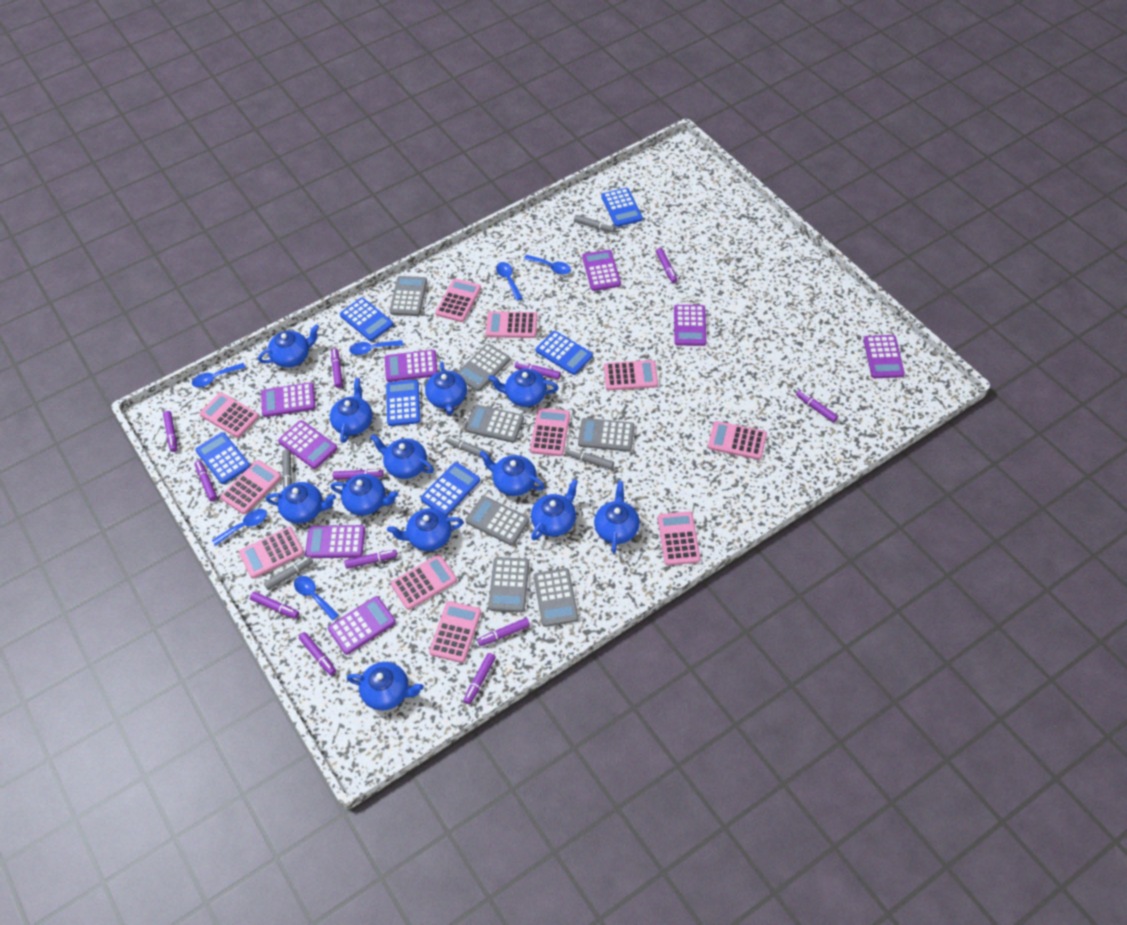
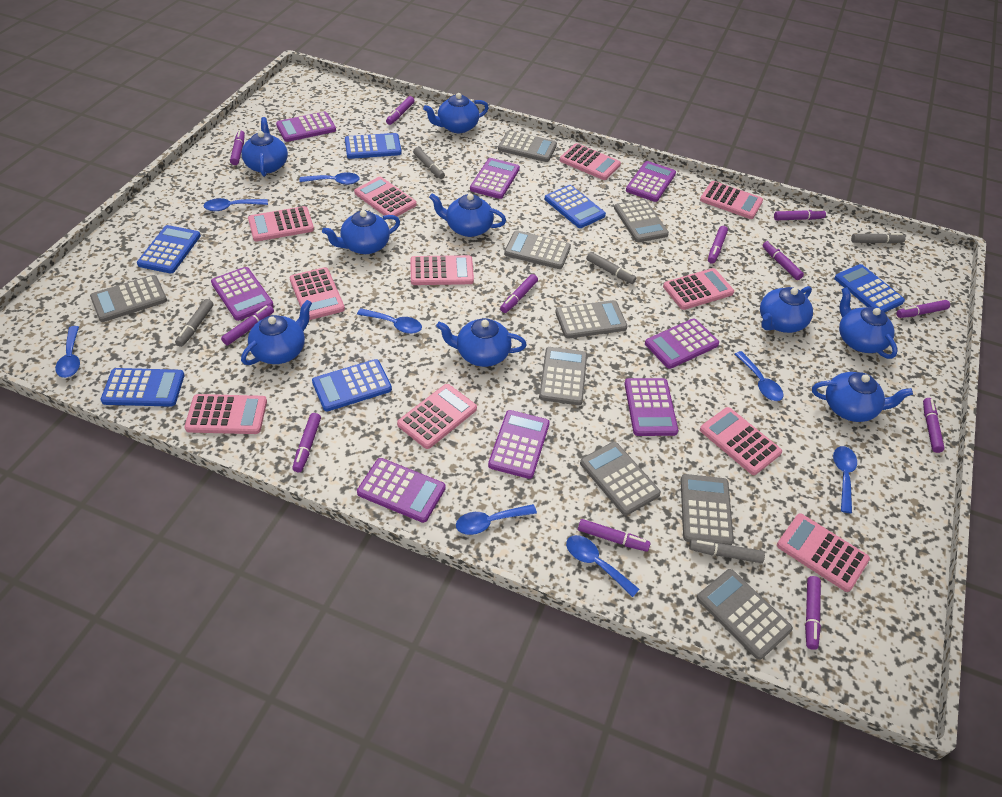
blue spoon: [192,363,245,387] [212,509,267,546] [294,576,339,621] [349,340,403,355] [496,262,523,301] [524,255,571,275] = 6 -> [55,326,80,378] [204,198,268,211] [299,172,360,185] [357,308,422,334] [456,504,537,535] [566,535,640,597] [735,351,783,401] [833,446,857,514] = 8
blue teapot: [258,324,319,368] [266,482,336,524] [330,378,373,443] [330,474,398,516] [347,662,424,711] [370,434,434,479] [387,508,463,551] [425,362,467,415] [479,451,545,496] [488,369,559,407] [531,479,578,540] [594,481,640,553] = 12 -> [241,117,288,177] [241,300,312,365] [322,210,400,254] [423,93,489,133] [429,194,506,237] [436,318,527,367] [760,286,813,333] [812,372,913,422] [839,287,898,359] = 9
grey calculator: [390,276,427,316] [457,344,511,391] [465,404,524,443] [466,496,530,546] [488,557,530,612] [534,568,578,627] [578,418,635,452] = 7 -> [90,275,167,322] [498,130,557,162] [504,230,571,269] [539,347,587,405] [555,300,627,339] [580,442,661,515] [614,199,669,242] [681,474,734,545] [697,569,793,660] = 9

